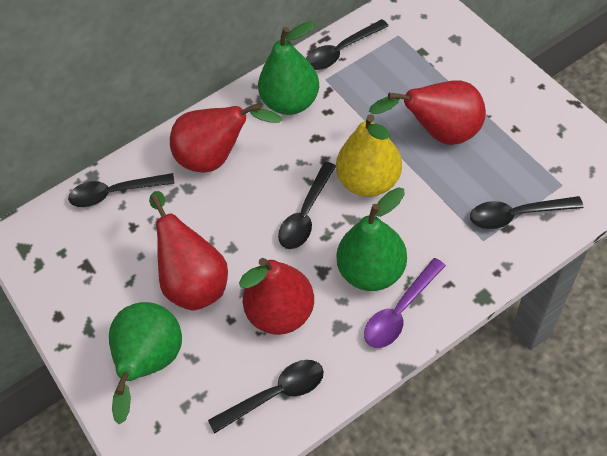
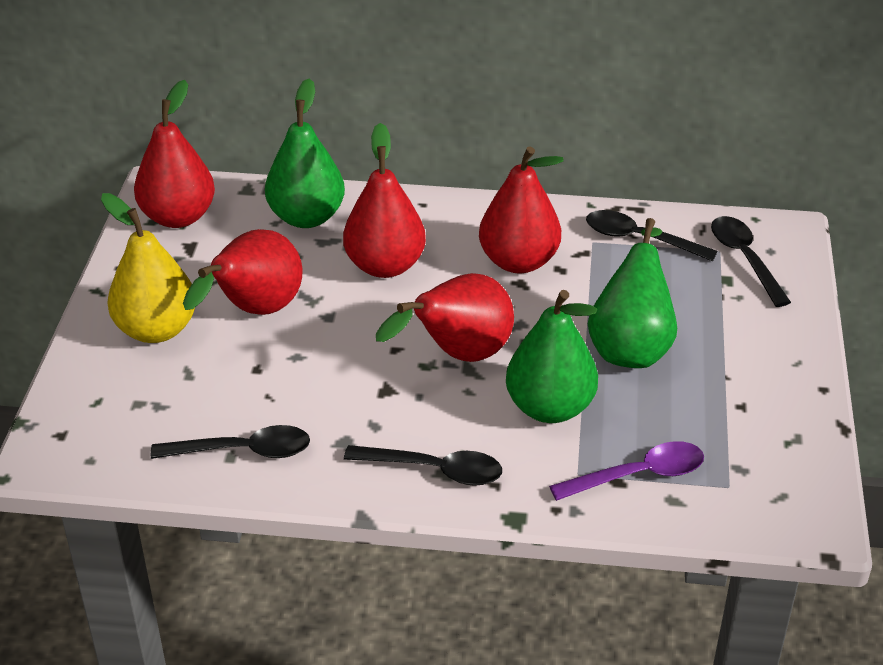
black spoon: [68,173,175,207] [208,360,324,434] [278,162,336,249] [306,19,388,70] [470,196,584,229] = 5 -> [151,425,310,459] [344,445,502,486] [586,210,718,261] [711,216,791,307] = 4
red pear: [149,191,228,311] [170,103,282,173] [239,258,314,335] [369,80,486,145] = 4 -> [134,80,215,228] [183,229,302,315] [343,123,426,278] [376,273,514,362] [479,146,564,273] = 5

